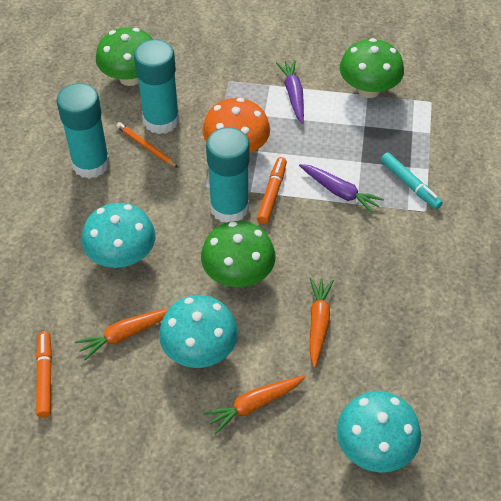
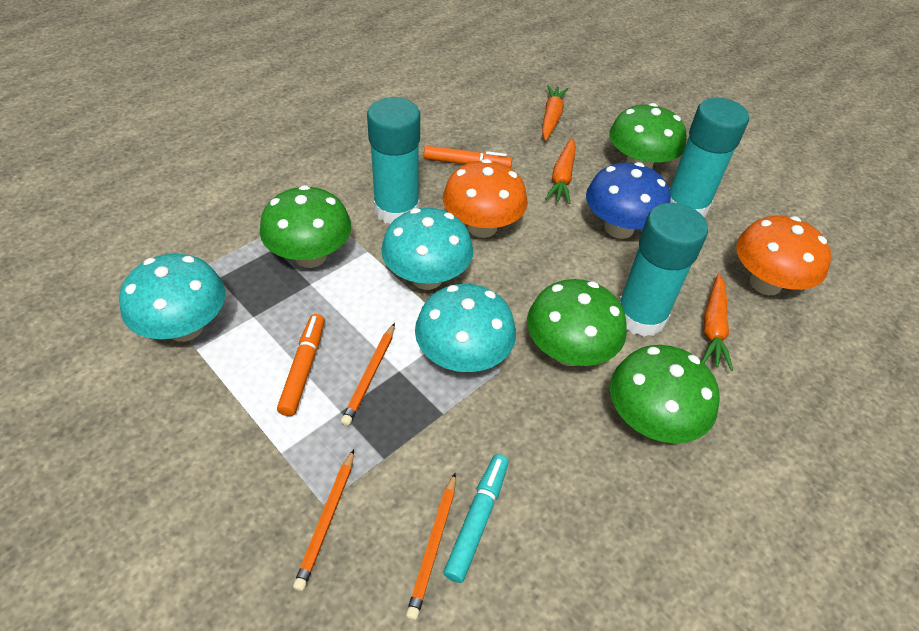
blue mushroom: none = 0 -> [586,162,671,239] = 1
green mushroom: [96,27,153,86] [201,221,276,287] [340,38,404,98] = 3 -> [260,185,351,268] [527,279,627,366] [609,103,687,169] [610,345,720,443] = 4
orange mushroom: [202,98,270,153] = 1 -> [443,159,528,238] [736,216,831,295] = 2
orange pencil: [116,122,179,168] = 1 -> [293,449,354,591] [341,323,395,426] [406,473,456,620] = 3
purple carrot: [276,60,304,124] [299,164,384,214] = 2 -> none = 0

